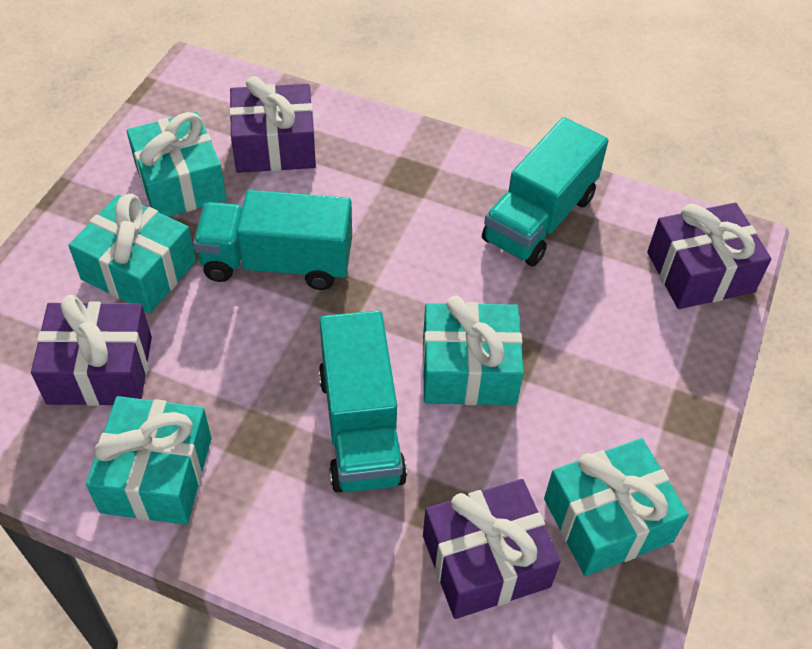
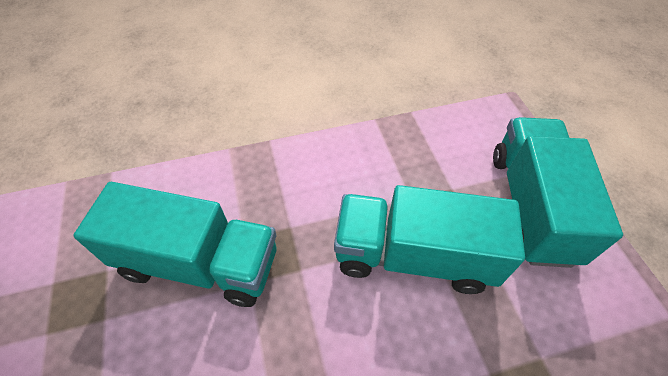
purple gift: [31,295,152,406] [229,76,316,173] [423,479,561,619] [647,203,771,309] = 4 -> none = 0
turquoise gift: [68,194,196,313] [86,396,212,525] [127,112,227,217] [422,296,524,405] [544,438,689,576] = 5 -> none = 0

